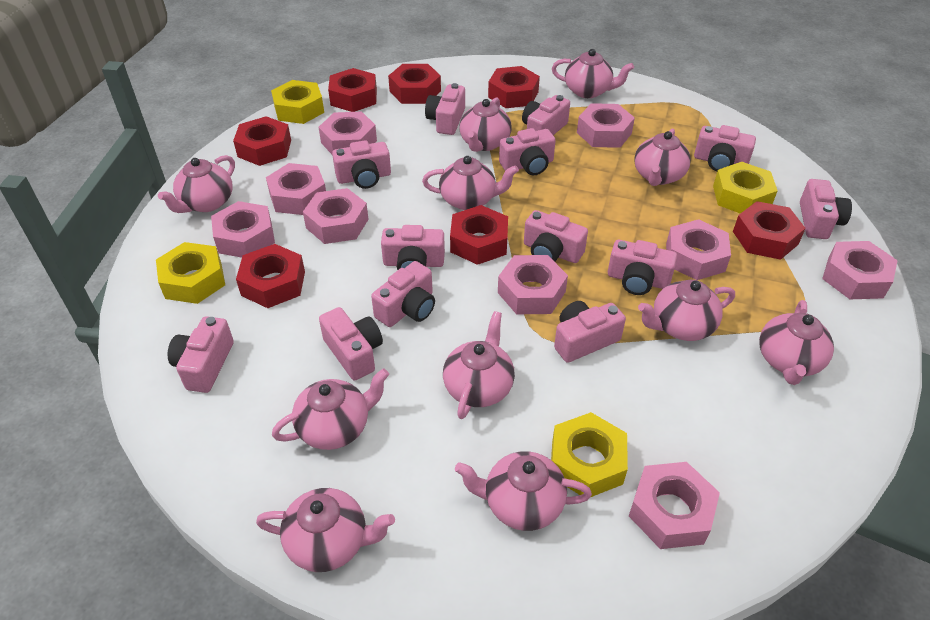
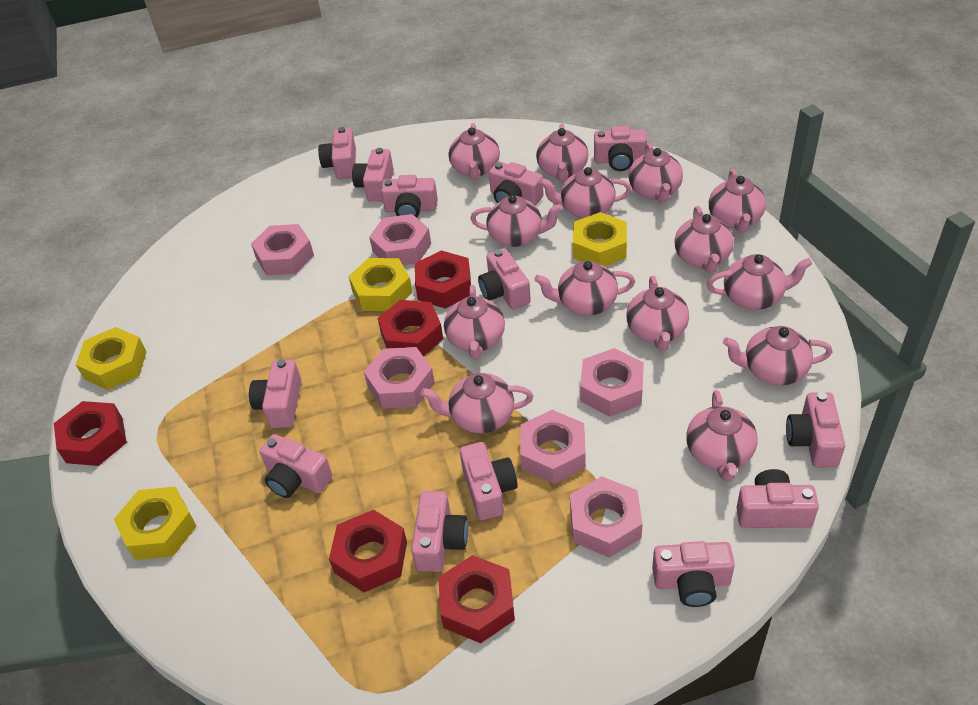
pink nut: [211,201,275,258] [266,163,326,215] [303,188,368,244] [319,111,377,154] [498,255,568,314] [577,103,635,148] [629,462,720,549] [666,219,731,280] [822,241,898,299] = 9 -> [251,224,314,275] [364,347,435,409] [369,214,431,265] [520,410,586,484] [570,476,643,558] [580,348,644,417] = 6
pink teapot: [158,155,235,213] [256,488,395,572] [272,369,389,450] [422,156,519,210] [443,311,515,419] [455,451,592,531] [459,97,512,152] [552,49,634,98] [634,129,691,186] [638,280,735,341] [759,300,834,385] = 11 -> [421,373,533,433] [444,285,505,359] [449,123,500,180] [470,195,563,247] [534,261,635,316] [536,124,588,181] [539,167,632,218] [626,276,689,351] [628,143,683,203] [674,206,734,273] [686,390,758,482] [707,254,812,310] [709,169,766,233] [723,326,832,385] = 14
red nut: [233,116,291,166] [236,244,305,308] [328,68,377,112] [388,64,441,104] [450,205,508,265] [488,66,540,108] [733,201,806,260] = 7 -> [54,401,127,466] [329,510,407,593] [378,300,443,357] [415,250,471,309] [438,555,515,643] = 5

